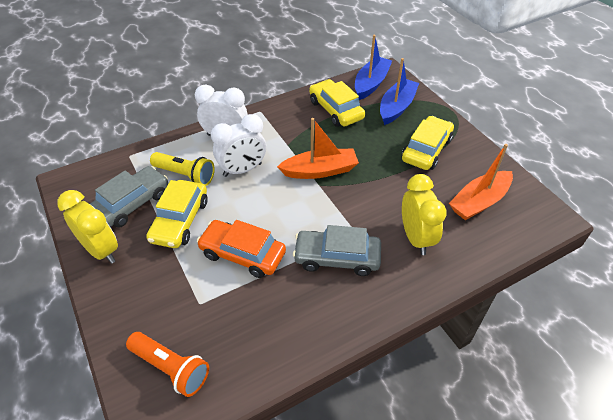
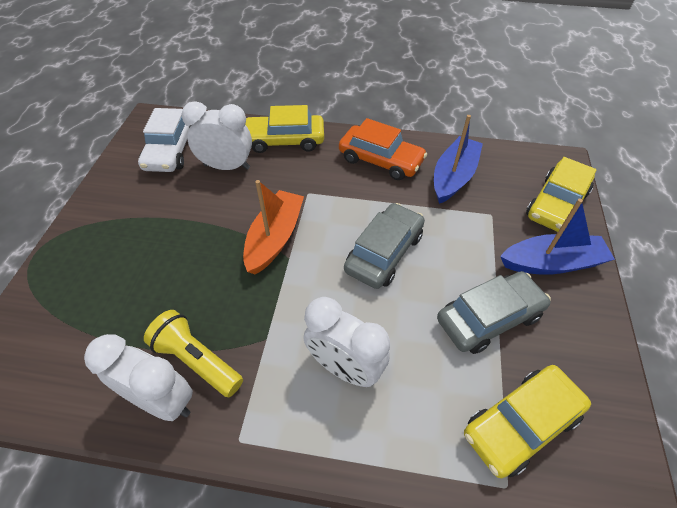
orange boat: [277,118,359,179] [449,144,513,220] = 2 -> [243,180,304,274] = 1
orange flashlight: [126,332,209,397] = 1 -> none = 0
white car: none = 0 -> [138,108,191,172] = 1
white clock: [195,85,248,136] [211,114,266,177] = 2 -> [84,334,193,421] [181,101,252,170] [304,297,390,387] = 3
yellow clock: [57,190,118,264] [402,174,447,255] = 2 -> none = 0

